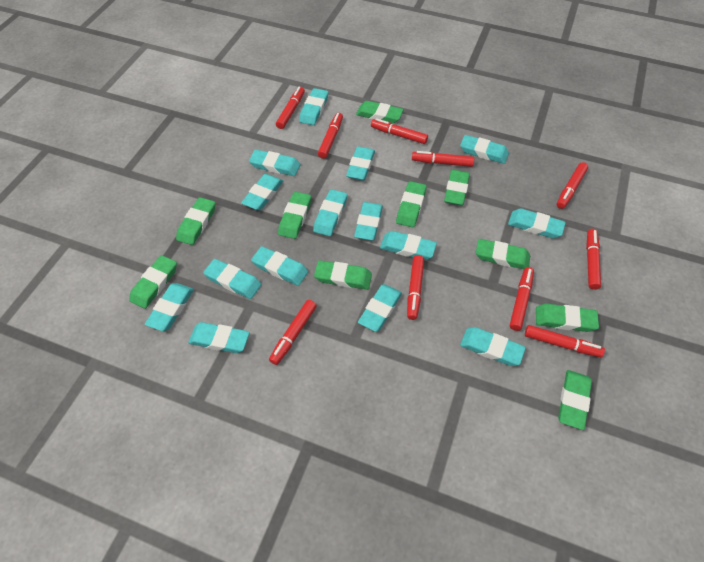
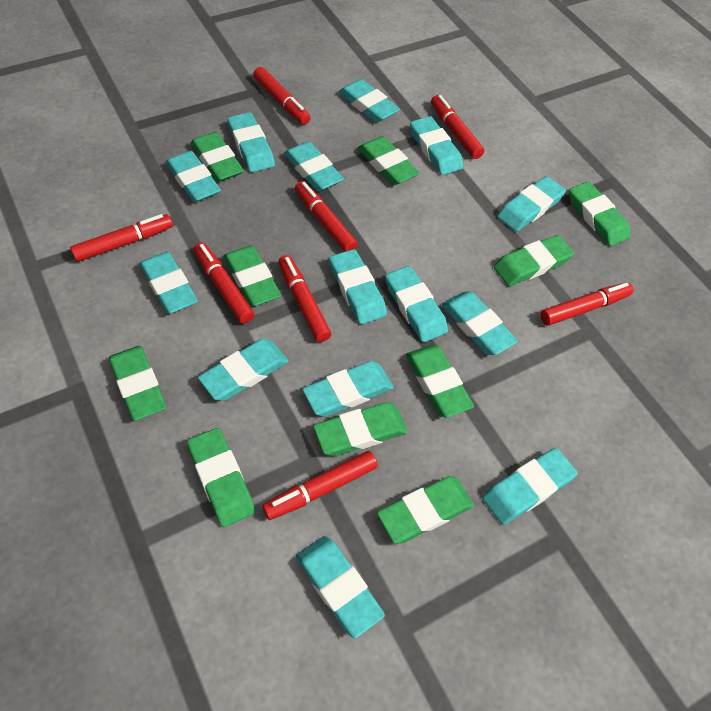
red marker: [269,300,317,365] [276,87,305,129] [318,113,343,159] [371,118,428,144] [407,255,424,320] [412,151,474,167] [510,267,534,331] [525,325,605,357] [557,162,588,209] [586,229,601,290] = 10 -> [70,214,173,262] [194,242,255,324] [253,67,311,125] [262,451,378,520] [278,255,332,342] [295,181,358,252] [431,95,484,159] [541,282,633,326] = 8
turquoise eraser: [145,283,194,331] [188,322,250,353] [203,259,262,299] [241,174,283,210] [249,149,300,176] [251,246,308,286] [299,88,328,125] [313,189,347,236] [346,146,375,180] [354,202,383,241] [358,284,402,332] [380,231,437,260] [460,135,509,164] [460,327,526,366] [508,208,566,238] = 15 -> [139,252,198,314] [166,151,221,202] [198,339,289,401] [227,112,275,172] [284,141,344,191] [296,536,385,638] [302,361,394,417] [329,249,387,324] [339,79,400,123] [385,266,448,342] [410,116,463,175] [442,291,518,355] [482,448,578,525] [497,176,566,232] = 14

